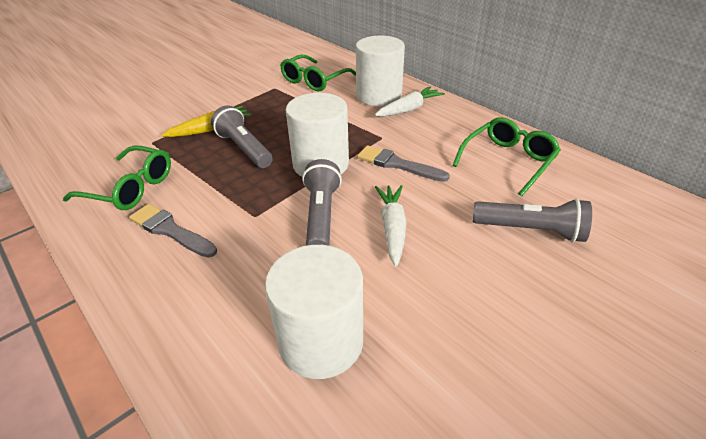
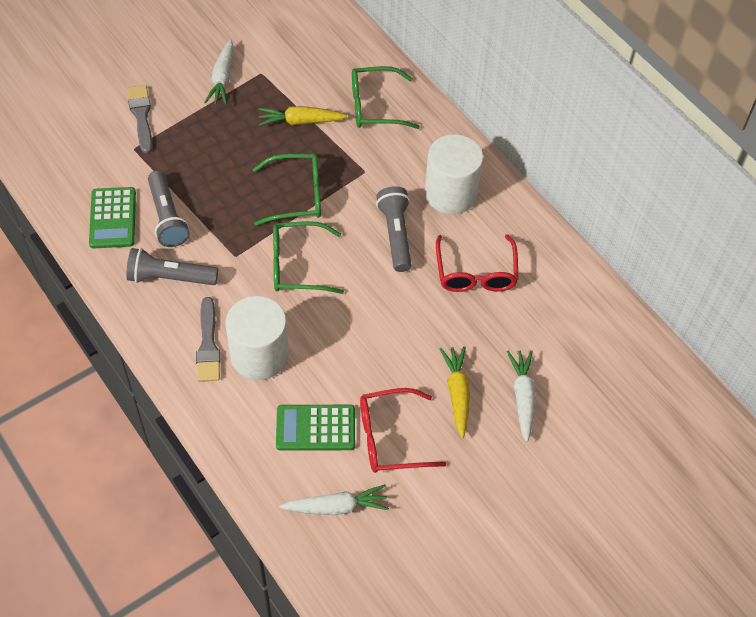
green calculator: none = 0 -> [89,187,136,249] [276,405,355,451] = 2
red glasses: none = 0 -> [360,388,446,473] [436,234,519,292] = 2
white carrot: [375,86,445,117] [375,185,407,266] = 2 -> [204,39,234,105] [279,484,389,515] [507,350,536,442] = 3
white cylinder: [265,245,363,379] [286,93,349,177] [356,36,405,106] = 3 -> [225,296,289,380] [425,134,483,214] = 2
yellow carrot: [162,106,251,137] = 1 -> [258,106,347,126] [440,346,470,438] = 2

